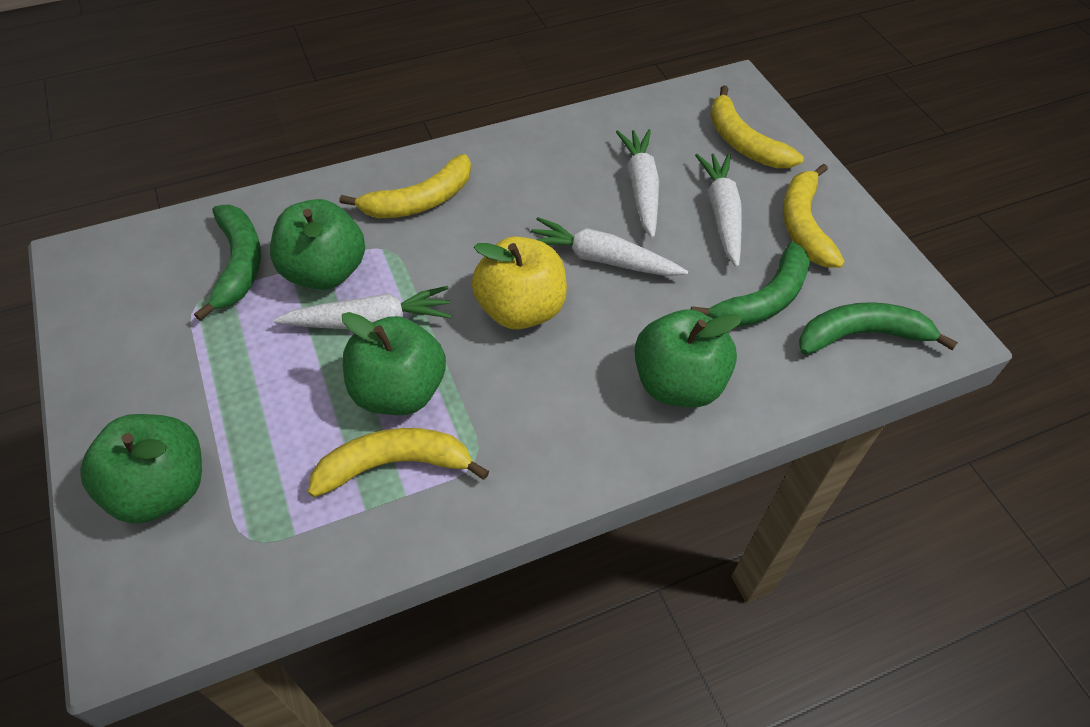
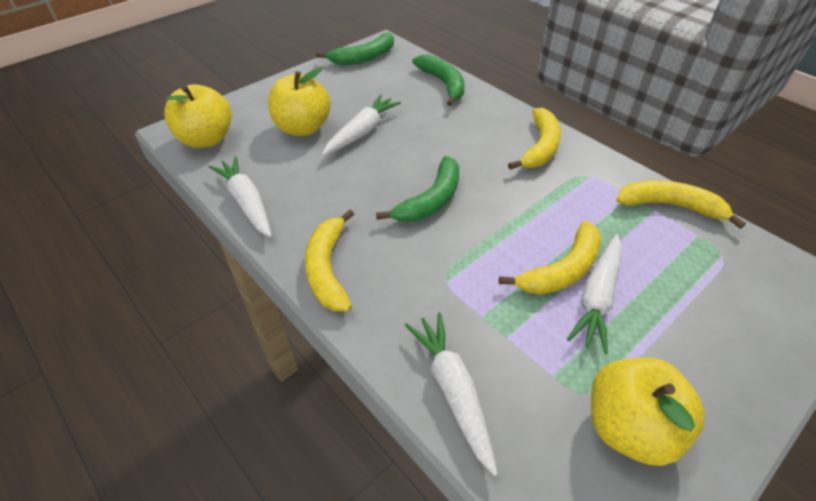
green apple: [80,414,202,524] [270,199,365,290] [342,312,446,415] [635,310,742,407] = 4 -> none = 0
yellow apple: [472,236,567,330] = 1 -> [164,84,232,148] [268,67,330,136] [591,358,705,466] = 3

